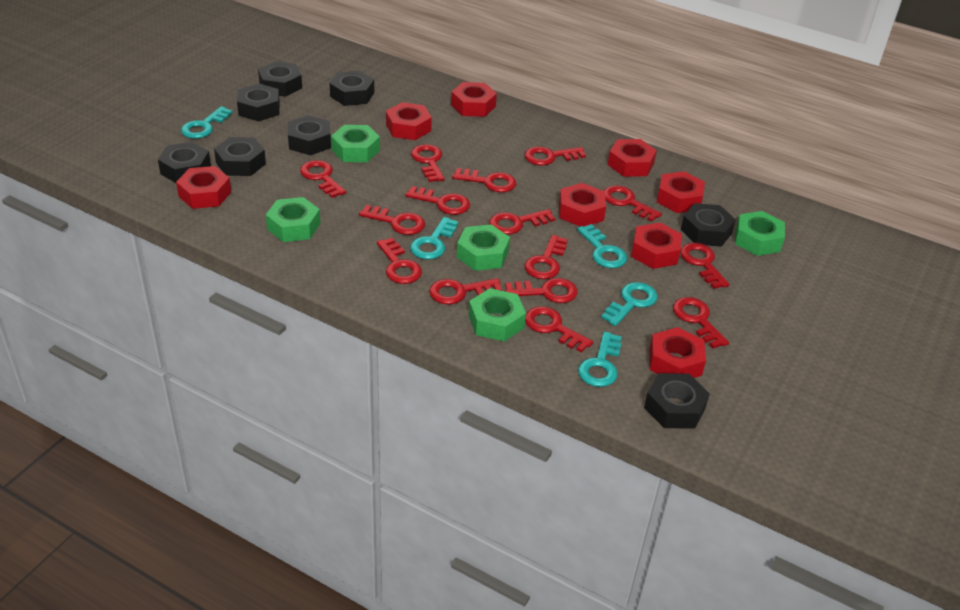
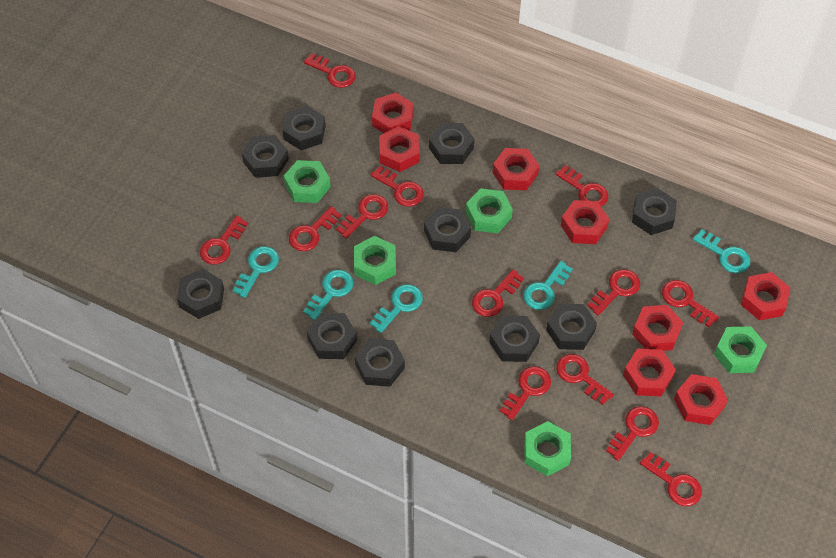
black nut: [158,142,211,183] [214,137,266,176] [237,83,280,122] [258,61,302,97] [288,115,331,155] [330,71,374,106] [644,373,710,429] [681,203,736,247] = 8 -> [177,269,224,319] [242,135,289,178] [282,106,326,150] [307,313,357,359] [355,338,405,387] [424,207,471,252] [429,123,474,164] [489,315,540,362] [546,304,597,350] [632,188,677,235] = 10
red key: [300,160,346,198] [359,205,425,235] [377,238,422,284] [405,186,470,215] [411,144,445,182] [429,278,502,304] [452,168,516,193] [489,209,555,234] [505,278,578,303] [525,147,586,166] [525,235,568,279] [525,306,593,353] [604,185,662,222] [673,297,729,349] [680,243,730,289] = 15 -> [200,215,248,265] [289,206,341,251] [304,53,356,88] [336,194,388,239] [370,166,424,207] [472,269,524,317] [500,366,551,420] [556,165,608,207] [556,354,614,405] [587,269,640,315] [606,406,659,461] [640,452,702,506] [662,280,719,327] = 13

